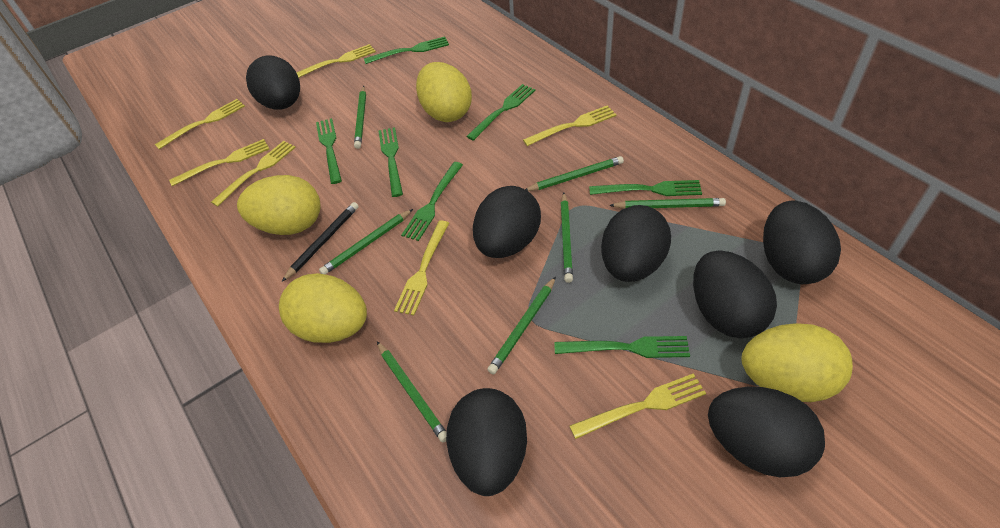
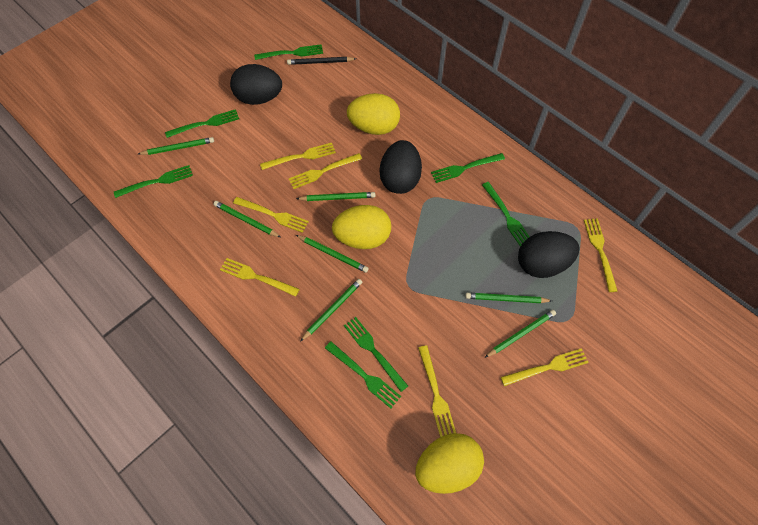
black egg: [246,55,300,110] [446,388,527,496] [473,186,541,258] [601,205,671,282] [693,250,777,338] [708,387,825,477] [763,200,841,284] = 7 -> [230,64,282,105] [380,140,422,194] [518,231,580,278] = 3
yellow egg: [237,175,320,235] [279,273,367,343] [416,62,472,122] [741,323,853,402] = 4 -> [332,205,391,249] [347,93,400,135] [415,433,484,494] = 3

